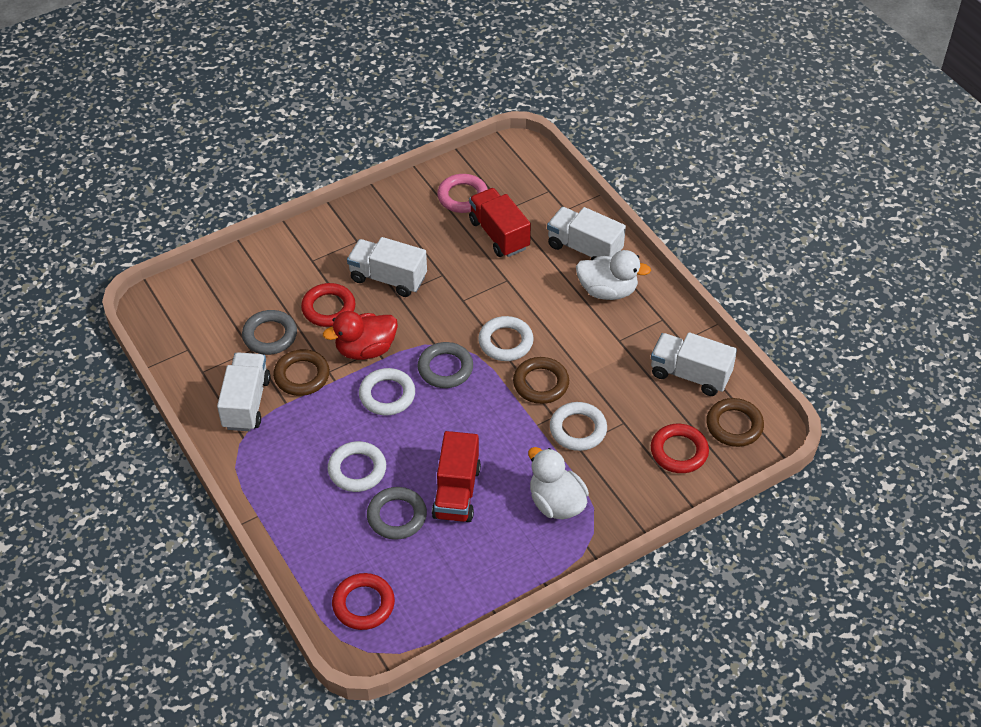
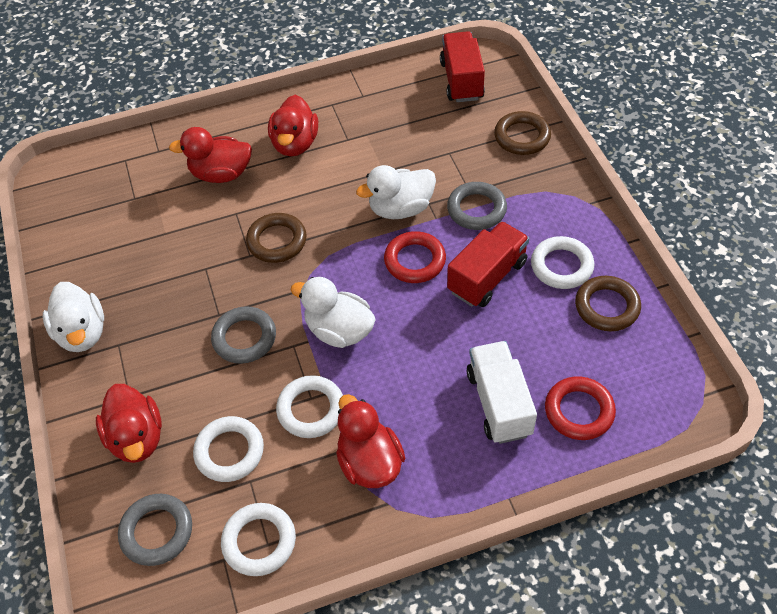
pink ring: [437,174,488,213] = 1 -> none = 0
red duck: [323,311,398,360] = 1 -> [96,384,162,463] [169,127,252,183] [268,95,318,156] [336,394,405,488] = 4
red ring: [301,283,356,327] [332,573,395,630] [651,424,709,473] = 3 -> [384,231,446,283] [545,377,616,440] = 2
white duck: [528,447,589,519] [576,250,651,300] = 2 -> [43,282,104,352] [291,277,376,348] [356,165,436,219] = 3
white truck: [217,352,271,431] [347,237,427,297] [547,207,626,260] [651,332,737,396] = 4 -> [467,341,537,444] = 1

